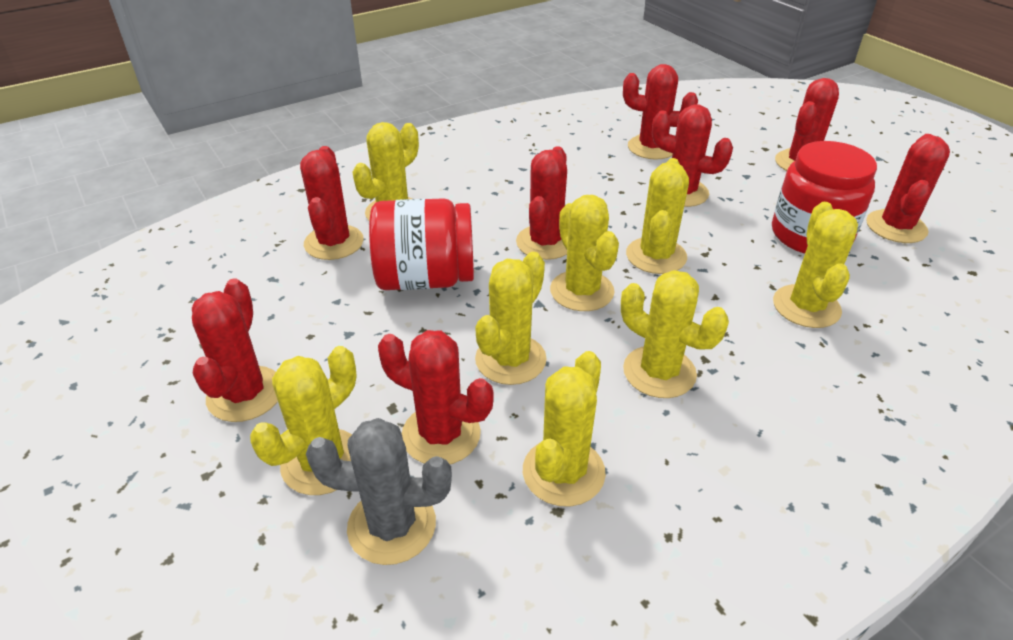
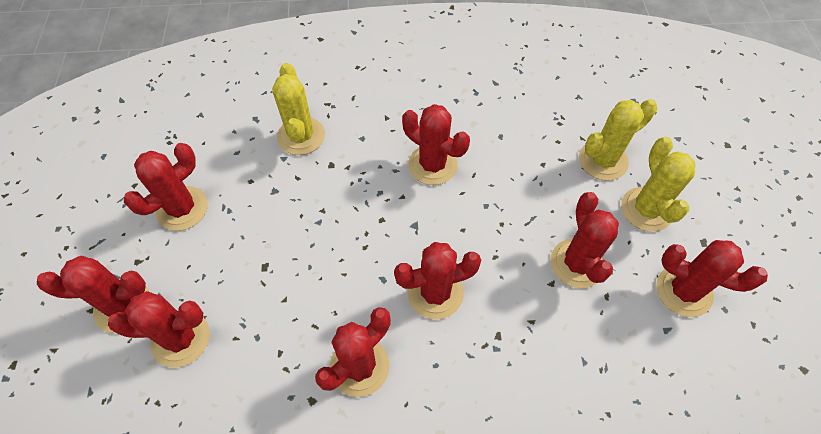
grey cactus: [306,418,452,565] = 1 -> none = 0
red jar: [369,198,474,290] [772,141,877,254] = 2 -> none = 0
yellow cactus: [250,346,357,495] [353,122,419,221] [475,252,547,385] [523,351,606,507] [550,195,619,311] [621,270,729,398] [626,158,689,274] [773,202,858,328] = 8 -> [272,63,325,155] [579,99,657,181] [621,137,696,232] = 3

